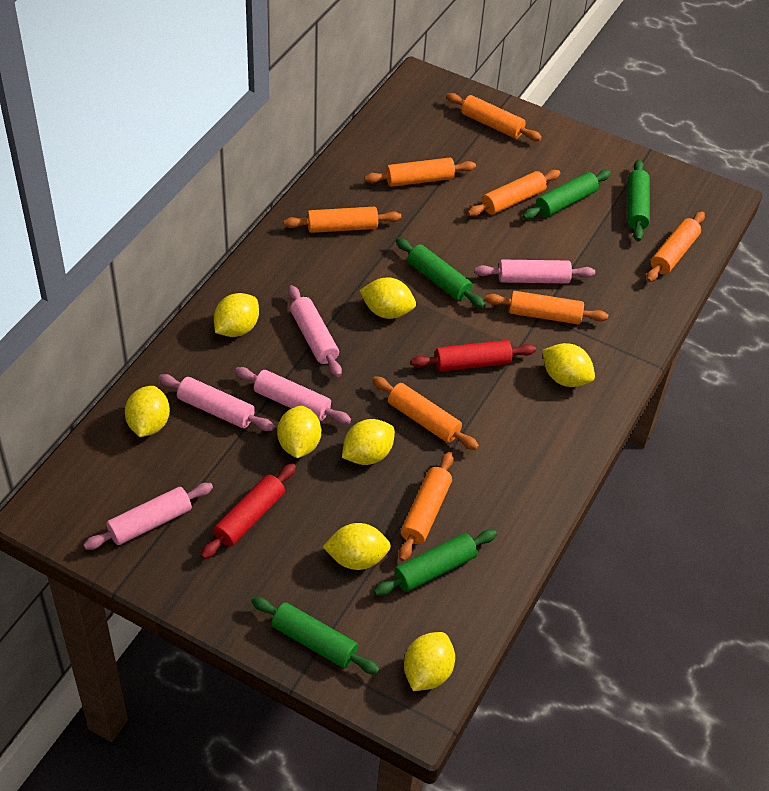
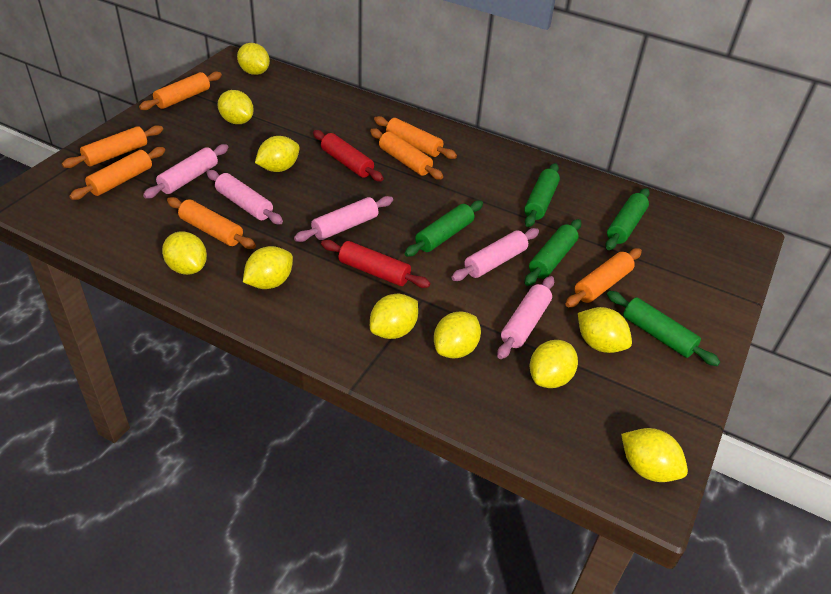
orange rolling pin: [284,207,401,233] [364,158,476,187] [372,376,479,450] [399,452,454,561] [446,93,542,141] [467,170,560,217] [485,291,608,324] [646,211,705,282] = 8 -> [62,125,163,168] [69,147,165,200] [139,72,222,110] [167,197,256,249] [370,129,443,180] [374,116,457,159] [565,248,642,307] = 7
yellow lemon: [125,386,170,437] [214,293,259,337] [277,406,321,458] [323,523,391,570] [342,419,395,465] [359,278,416,319] [404,632,455,691] [542,343,595,387] = 8 -> [162,231,207,275] [218,90,254,124] [237,43,270,75] [243,246,293,289] [255,136,300,172] [370,294,418,339] [434,311,481,358] [530,340,578,388] [578,307,632,353] [621,428,688,482] = 10

